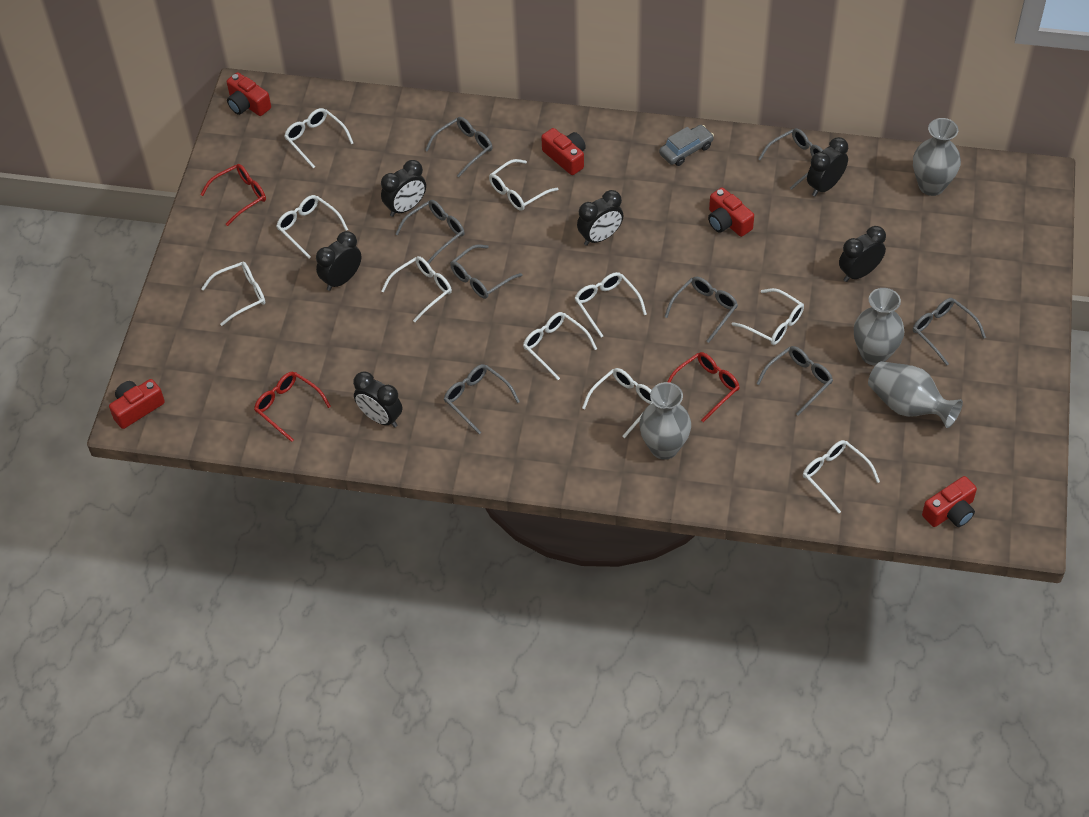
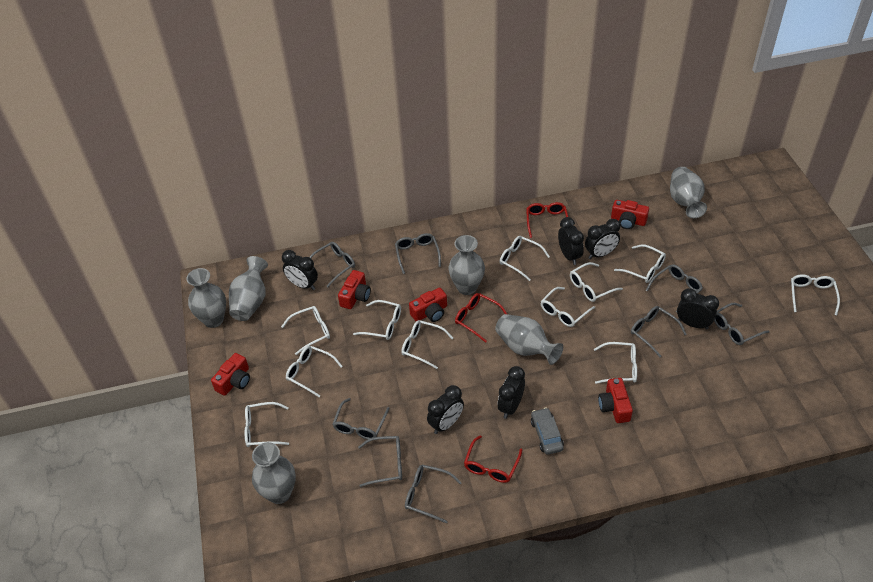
grey vase: [639,382,691,460] [854,288,905,366] [868,361,963,428] [913,118,961,196] = 4 -> [186,268,226,328] [229,256,268,321] [252,442,296,504] [449,235,485,295] [495,314,563,365] [670,167,707,218] = 6
white glasses: [201,262,266,326] [276,195,348,258] [284,108,353,169] [381,256,452,322] [489,159,558,211] [523,312,597,380] [574,272,647,337] [582,368,652,438] [732,288,804,345] [803,440,880,514] = 10 -> [244,402,289,447] [281,306,330,355] [286,346,343,397] [353,300,401,340] [401,320,453,369] [500,236,550,281] [541,287,595,327] [570,262,623,302] [594,342,637,384] [614,244,666,283] [791,274,840,315] = 11

